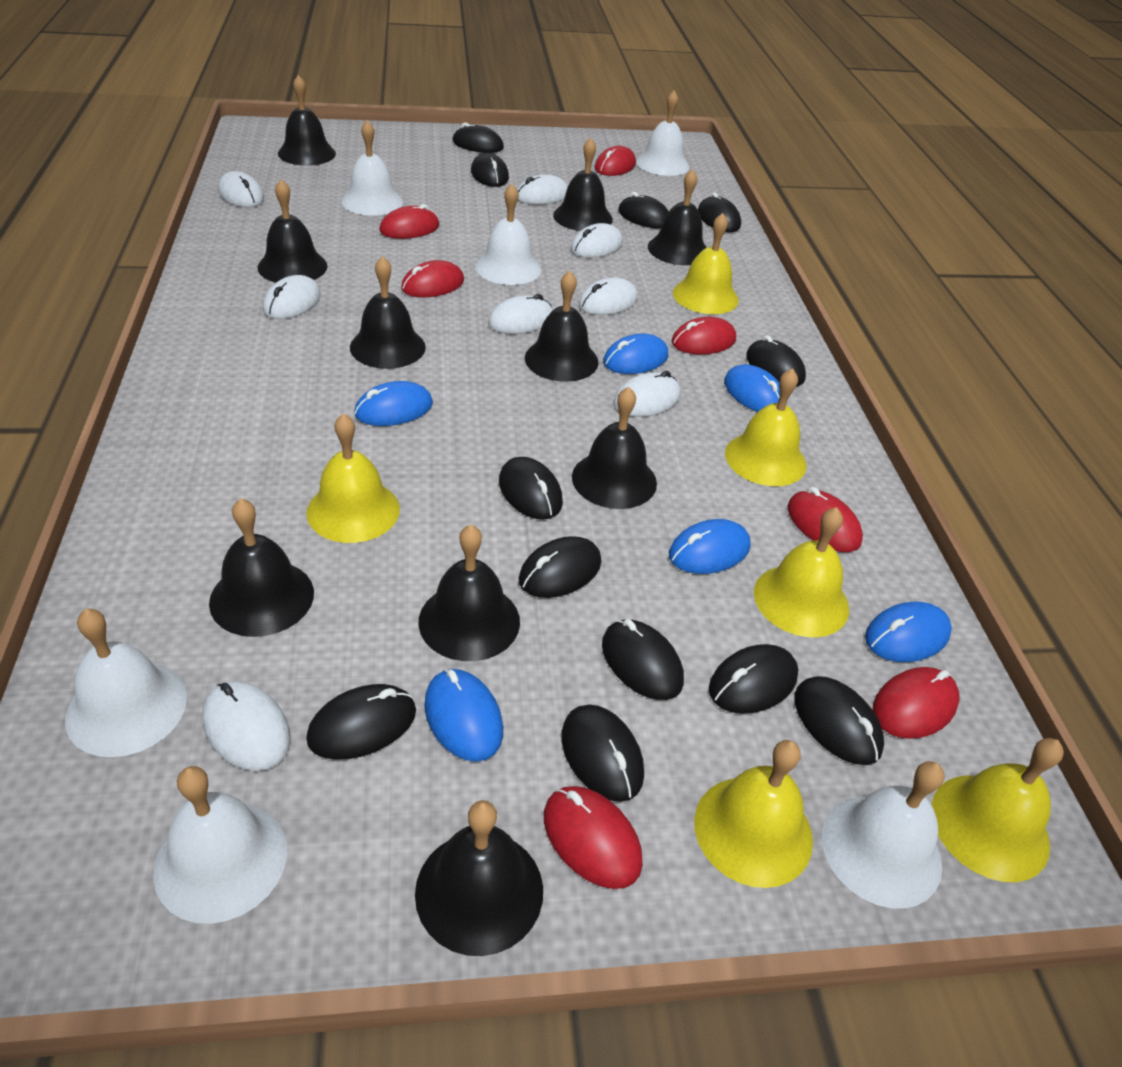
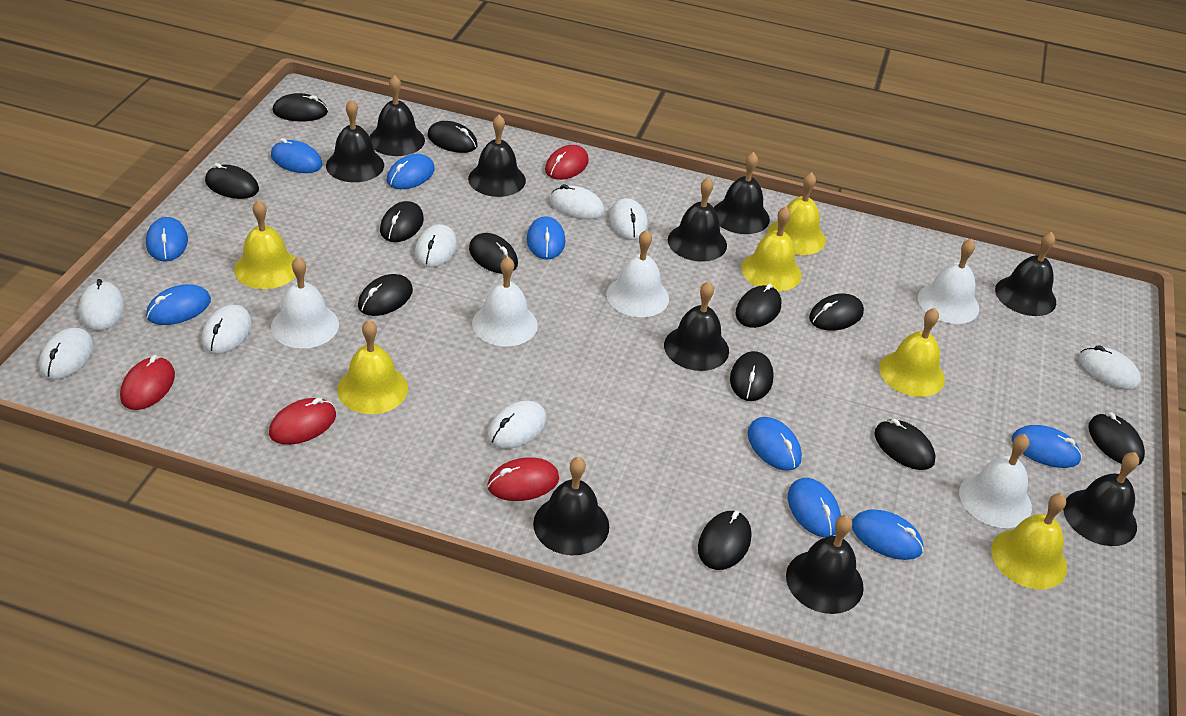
blue mouse: [354,381,433,426] [424,669,503,762] [603,334,668,374] [669,519,751,574] [724,364,780,412] [865,602,952,662] = 6 -> [146,217,188,262] [146,284,211,325] [271,138,322,173] [387,154,435,189] [527,216,565,260] [748,417,802,471] [788,478,841,537] [852,509,924,560] [1012,425,1082,468] = 9
red mouse: [379,204,439,239] [401,260,464,297] [544,786,643,889] [595,146,636,176] [672,317,736,354] [788,487,863,552] [873,667,960,739] = 7 -> [120,355,175,410] [269,398,336,445] [487,457,559,501] [545,145,589,180] = 4
white bell: [65,609,187,757] [153,766,287,924] [342,120,403,216] [475,184,541,285] [636,90,689,176] [822,761,945,909] = 6 -> [271,257,339,348] [472,257,538,346] [606,230,669,317] [918,239,979,324] [959,434,1032,528] = 5

